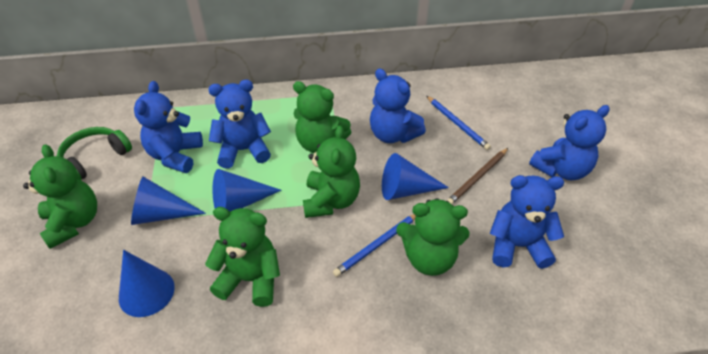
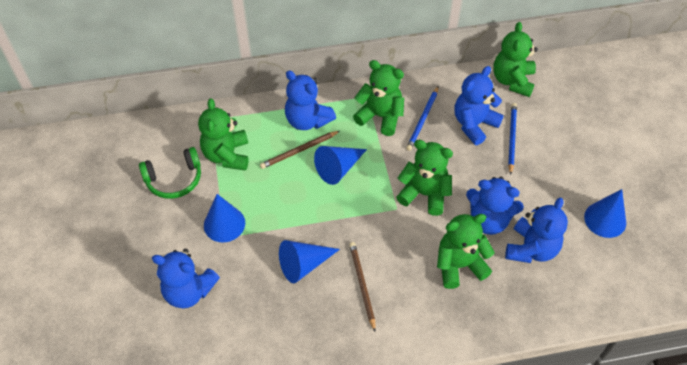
brown pencil: [447,148,508,204] = 1 -> [260,131,340,169] [349,242,376,331] = 2

